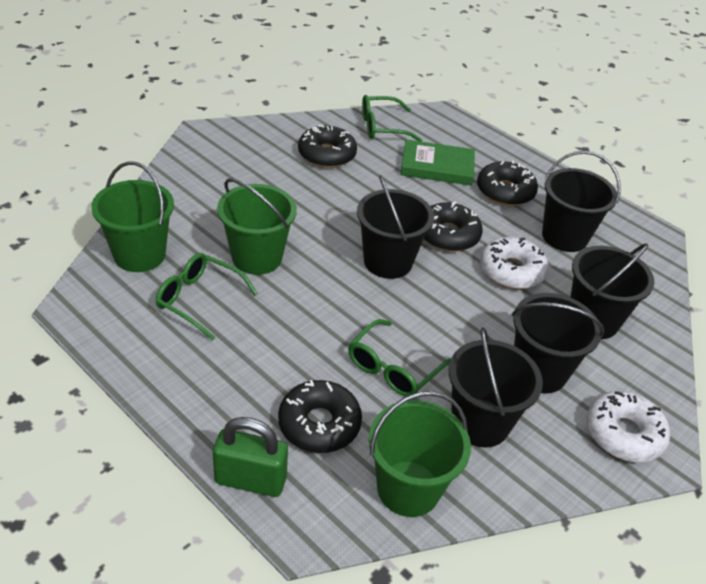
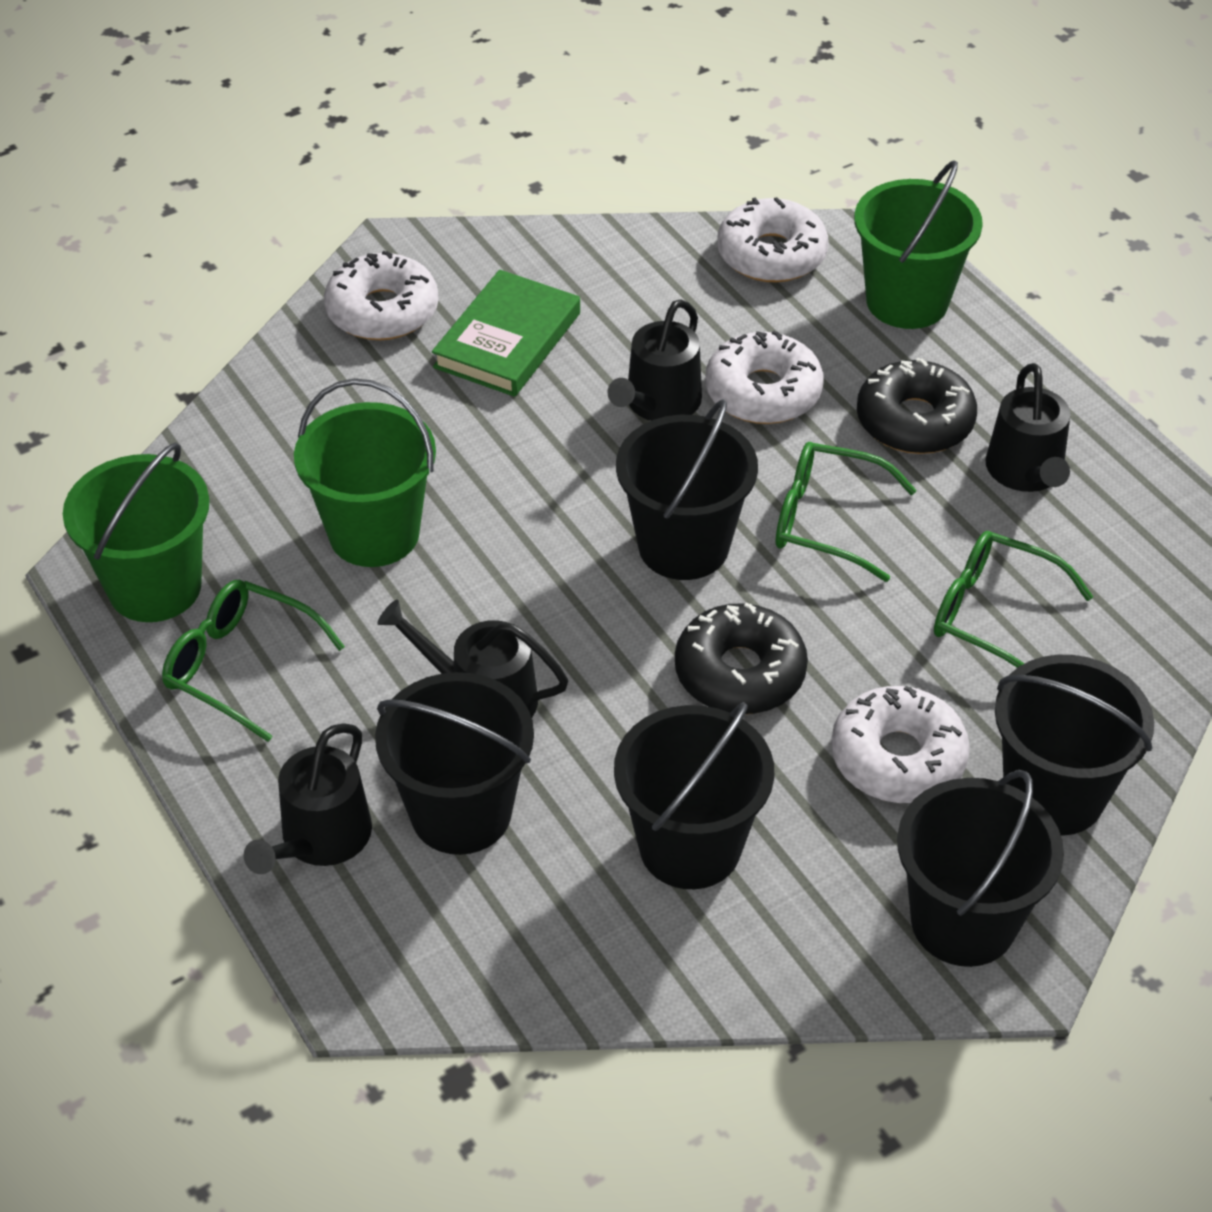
black donut: [278,380,362,453] [298,125,357,168] [424,202,483,252] [477,161,538,206] = 4 -> [675,603,808,714] [857,358,977,454] = 2
black watering can: none = 0 -> [243,723,372,874] [377,599,568,718] [607,299,702,421] [985,363,1071,492] = 4
green padlock: [213,417,288,497] = 1 -> none = 0
white donut: [480,237,548,289] [587,391,670,462] = 2 -> [324,251,439,340] [705,331,824,424] [717,197,828,282] [831,686,970,803] = 4

